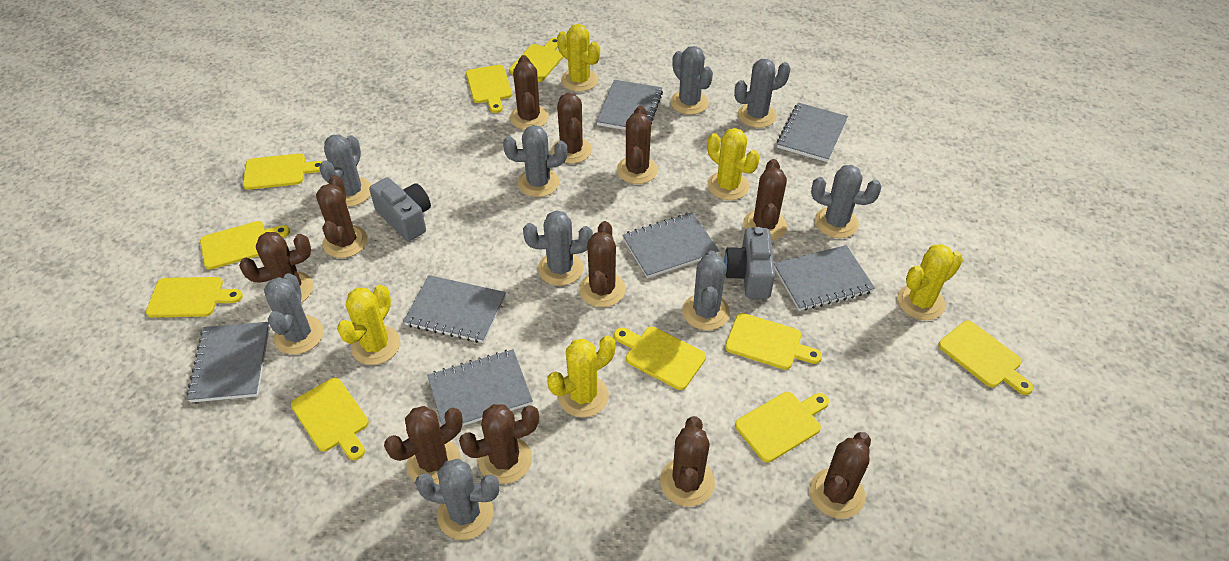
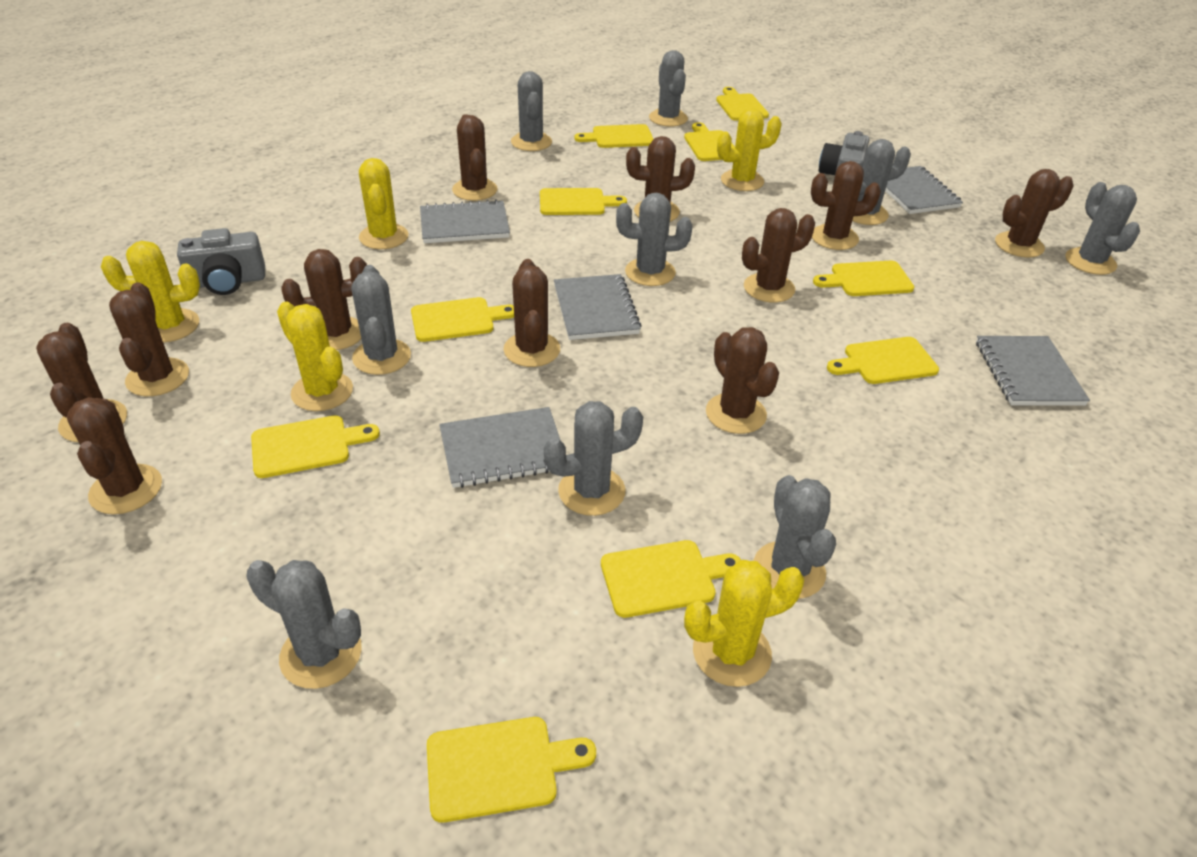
grey notebook: [186,322,270,403] [403,275,506,343] [427,349,533,426] [596,80,663,130] [622,212,719,278] [774,245,875,311] [777,103,848,162] = 7 -> [420,199,510,243] [439,407,561,488] [554,274,642,340] [885,166,963,214] [976,336,1090,406] = 5

